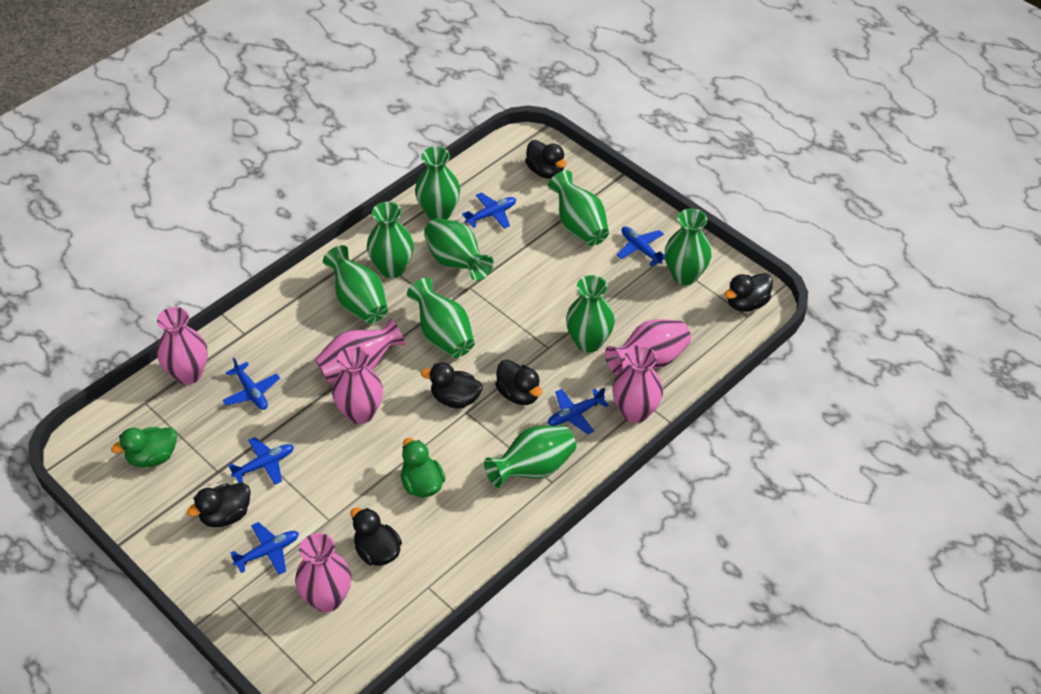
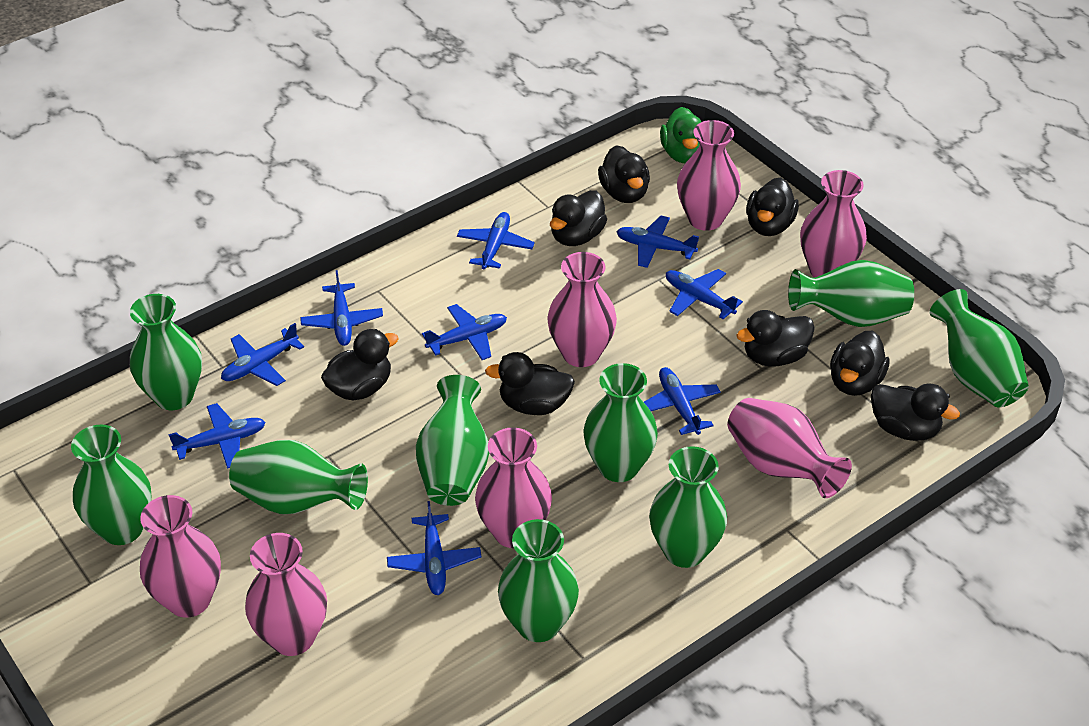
black duck: [187,483,251,527] [350,507,402,566] [421,362,483,409] [495,360,542,405] [525,140,567,179] [724,273,773,312] = 6 -> [321,329,399,401] [485,352,575,415] [550,190,607,246] [598,145,650,203] [736,310,815,367] [746,177,799,236] [830,331,890,396] [871,383,960,441] = 8
blue plane: [223,357,280,410] [228,437,294,485] [231,522,299,575] [462,193,516,229] [548,388,609,434] [617,226,665,266] = 6 -> [168,403,265,469] [221,323,304,386] [300,270,383,346] [387,501,481,595] [422,304,507,360] [457,212,535,269] [616,216,699,268] [644,367,721,435] [666,269,743,319] = 9
green duck: [111,427,177,467] [401,438,446,497] = 2 -> [660,107,702,163] = 1
pink vase: [157,307,208,385] [295,533,351,612] [315,318,405,383] [332,346,383,424] [605,319,691,375] [612,345,663,423] = 6 -> [140,495,221,618] [245,533,327,656] [475,427,552,548] [547,252,617,367] [677,120,741,231] [728,398,852,498] [800,170,867,278] = 7

